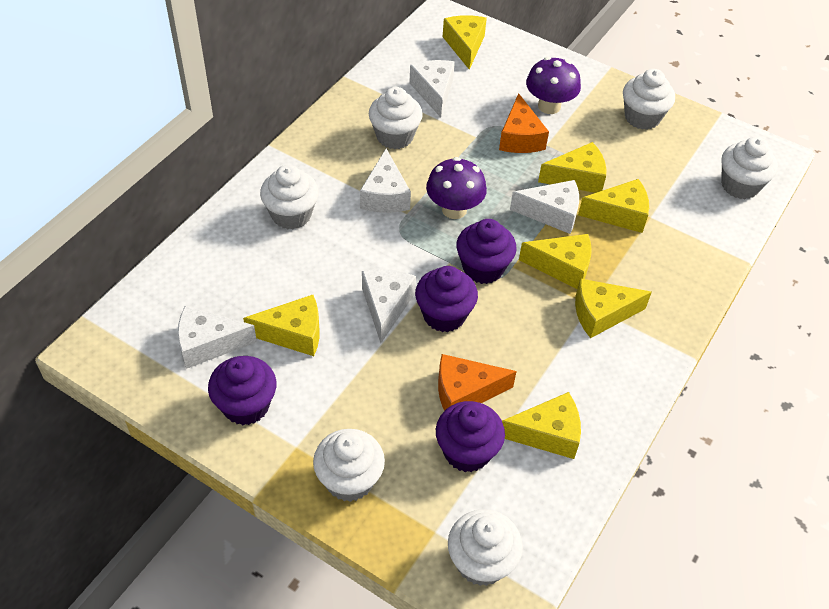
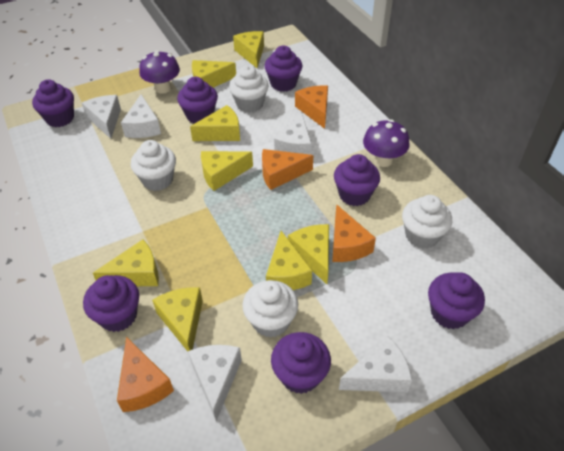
orange cheese: [438,354,517,411] [499,93,549,153] = 2 -> [117,337,174,412] [262,149,313,190] [295,86,328,129] [332,204,376,262] = 4
purple cupcake: [208,356,277,425] [415,266,478,332] [436,401,505,472] [456,219,517,284] = 4 -> [32,79,74,127] [83,275,139,332] [177,77,218,124] [264,46,302,92] [271,332,331,394] [334,154,380,206] [428,272,485,330] = 7
white cupcake: [260,165,319,229] [313,429,385,502] [369,87,423,149] [448,509,523,586] [623,69,675,130] [721,137,778,199] = 6 -> [131,140,176,191] [229,65,269,113] [242,280,298,338] [402,195,452,248] = 4
yellow cheese: [243,295,319,356] [443,15,487,70] [502,392,581,459] [519,234,592,289] [538,142,606,193] [575,279,652,338] [578,179,649,233] = 7 -> [93,239,159,286] [152,287,203,351] [190,105,240,141] [192,60,236,88] [201,151,253,191] [233,31,264,68] [266,231,312,290] [288,224,329,284] = 8

